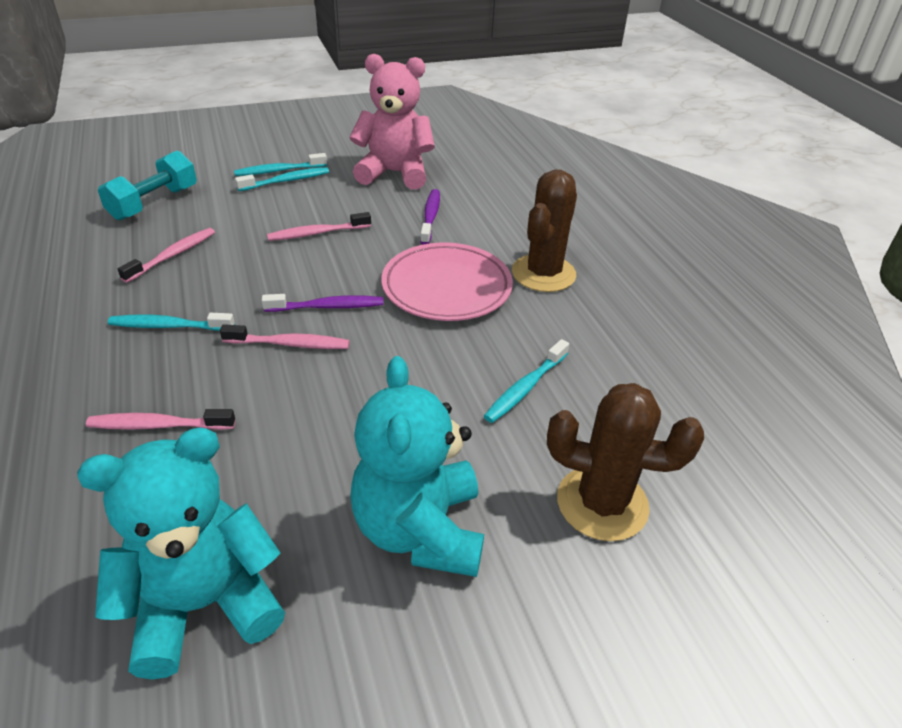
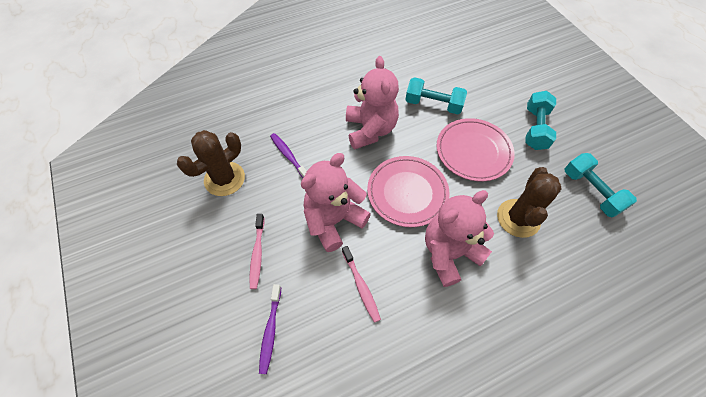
pink plate: [381,243,513,321] = 1 -> [367,156,450,227] [437,118,515,181] = 2
pink teddy bear: [349,54,435,189] = 1 -> [301,153,371,252] [346,56,399,150] [425,190,494,287] = 3
pink toothbrush: [86,409,235,430] [118,228,215,283] [220,324,350,349] [267,212,371,241] = 4 -> [249,214,265,289] [342,246,381,323] = 2
turquoise dumbbell: [98,151,197,221] = 1 -> [405,77,467,114] [525,91,556,150] [565,153,637,217] = 3
turquoise teddy bear: [77,427,285,679] [350,356,484,577] = 2 -> none = 0
turquoise toothbrush: [108,313,235,331] [234,153,327,176] [235,167,329,191] [484,339,569,423] = 4 -> none = 0

